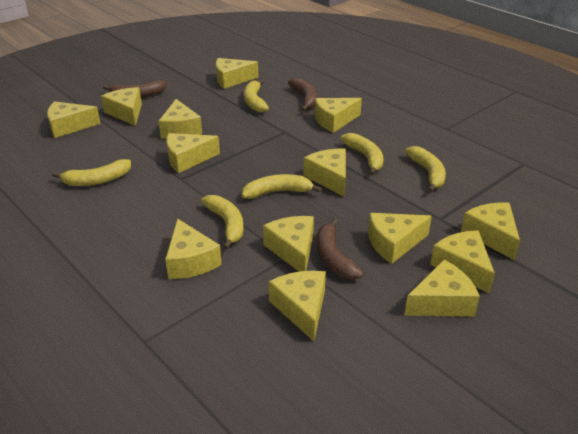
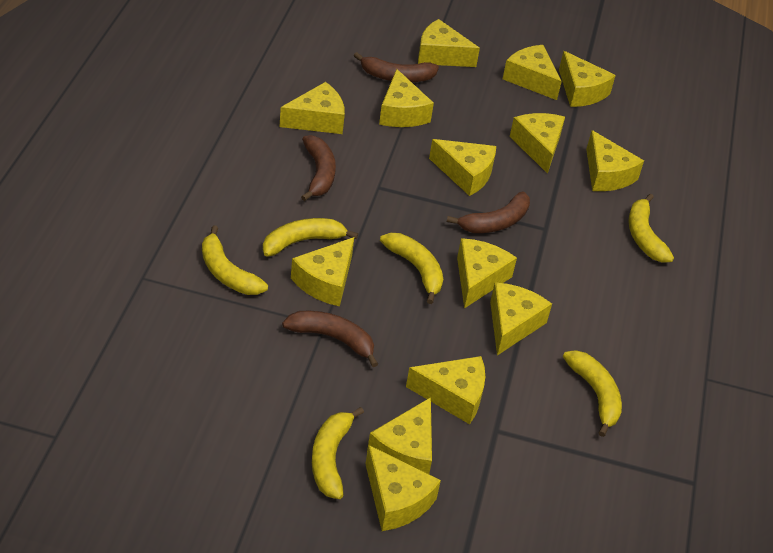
brown banana: [103,80,166,98] [288,78,318,111] [317,218,364,279] = 3 -> [282,311,378,367] [301,135,336,201] [354,52,439,82] [447,192,530,233] = 4

